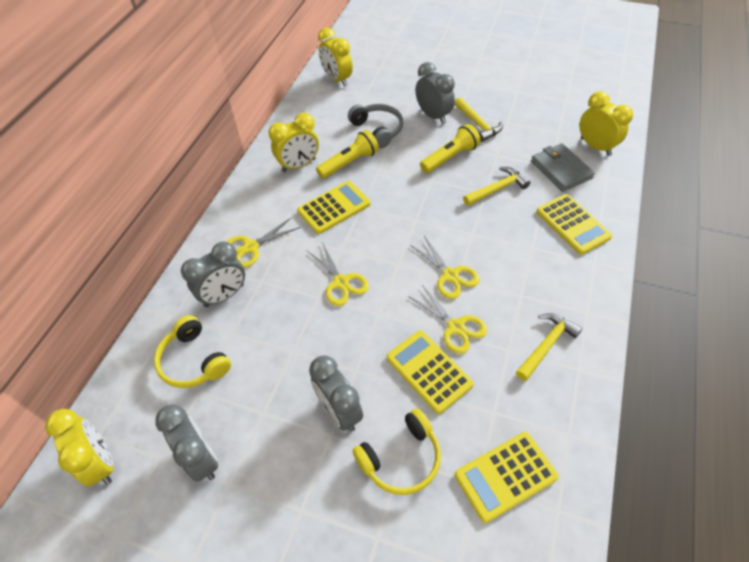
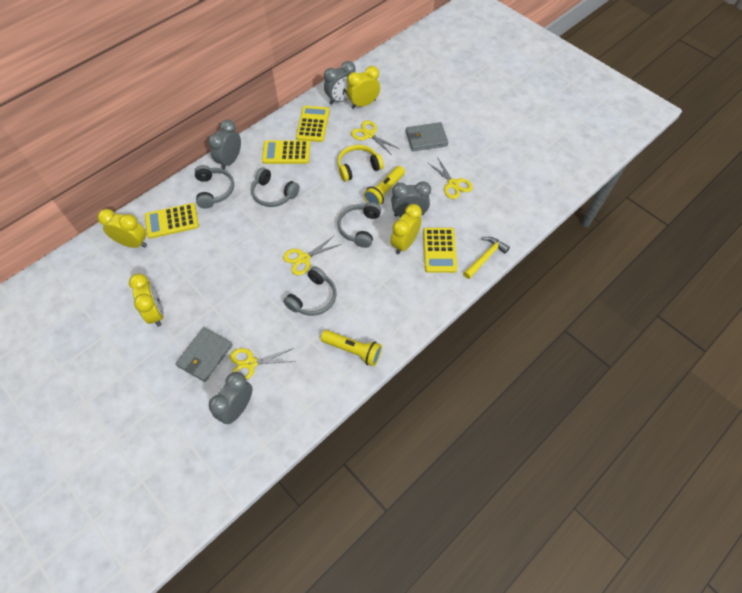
grey headphones: [348,104,403,149] = 1 -> [195,165,234,209] [251,167,300,207] [283,266,336,316] [337,202,381,248] = 4
grey wallet: [531,143,595,192] = 1 -> [176,327,233,382] [406,122,448,151] = 2
yellow hammer: [454,97,503,142] [463,167,530,206] [516,313,582,381] = 3 -> [463,237,510,279] = 1
yellow headphones: [154,315,231,388] [353,408,441,495] = 2 -> [338,145,384,182] = 1

